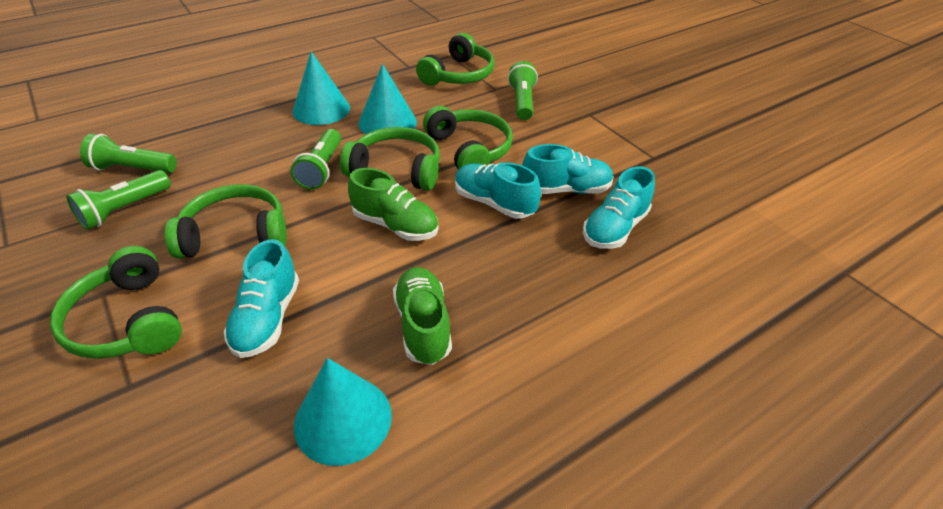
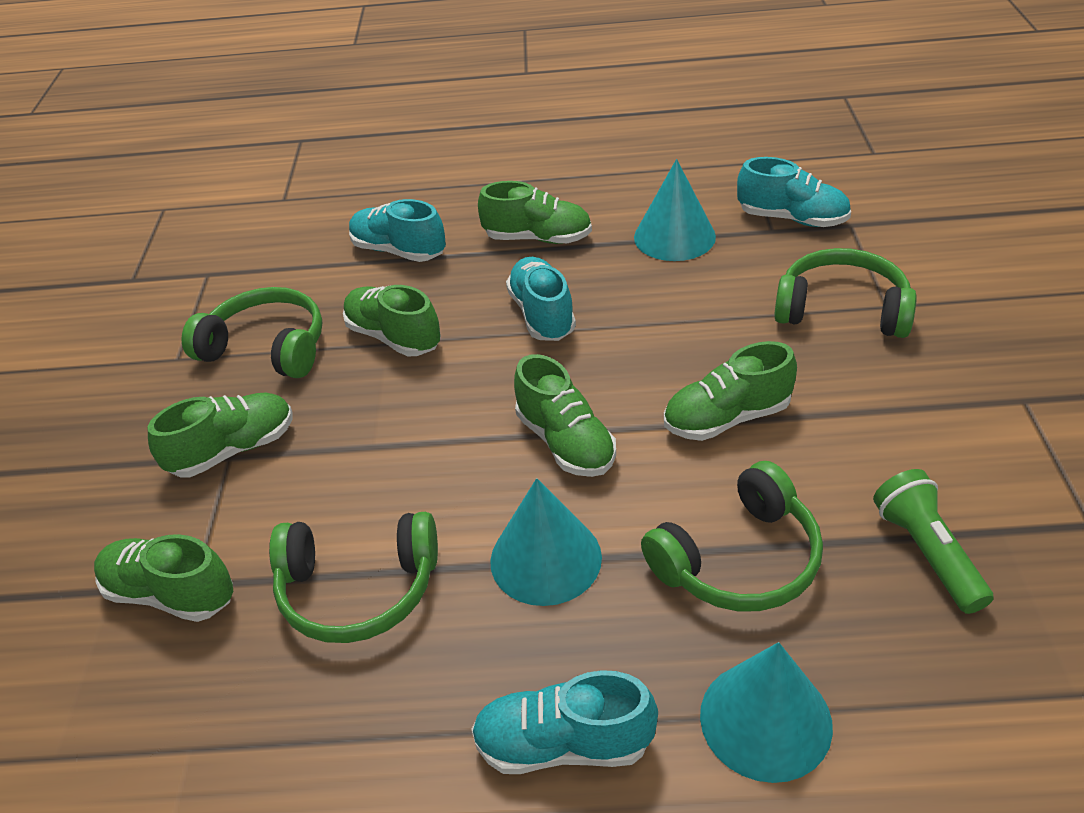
green flashlight: [66,170,171,230] [80,134,176,173] [291,129,341,190] [508,61,538,120] = 4 -> [873,469,994,614] = 1
green headphones: [50,246,182,359] [165,184,287,259] [340,127,440,191] [416,33,495,86] [423,106,513,169] = 5 -> [181,287,322,378] [269,512,438,643] [641,461,823,612] [774,248,917,338] = 4
green shoe: [348,168,438,241] [393,267,452,365] = 2 -> [94,534,233,622] [148,393,292,477] [343,285,441,356] [478,181,592,244] [514,354,616,477] [664,341,797,441] = 6

